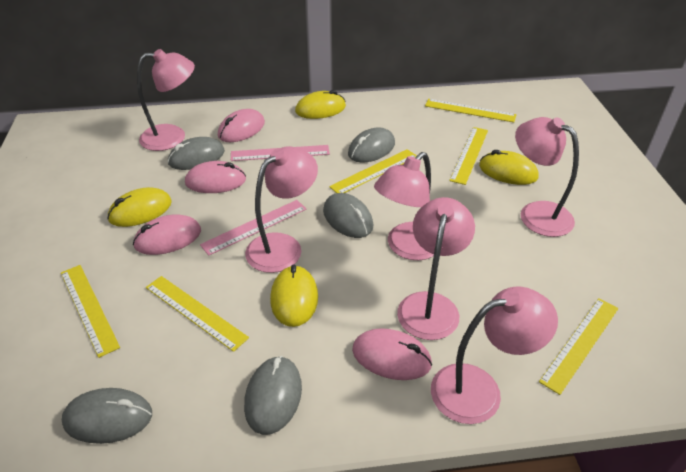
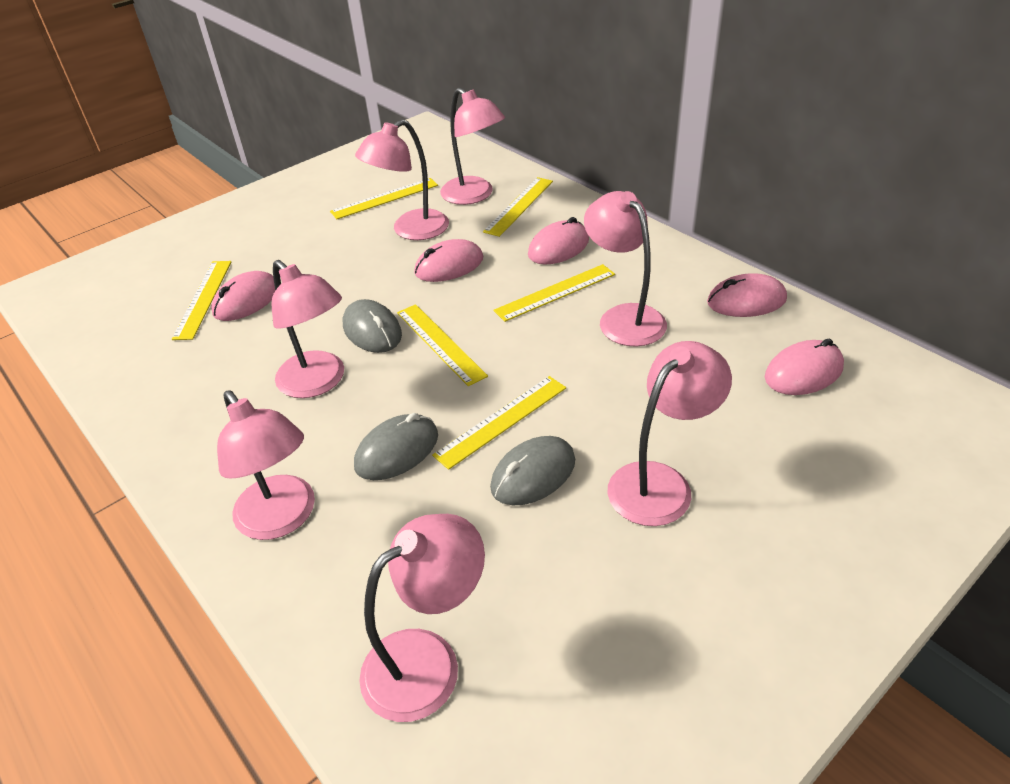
grey mouse: [62,388,152,444] [168,137,225,170] [244,356,302,435] [323,193,373,238] [348,127,395,163] = 5 -> [343,299,402,353] [354,413,438,480] [490,436,575,505] = 3
pink lamp: [137,49,195,151] [245,146,318,273] [374,152,434,260] [397,197,475,340] [431,287,558,424] [515,117,579,237] = 6 -> [217,391,315,540] [272,260,344,398] [355,119,449,240] [359,514,485,722] [440,88,505,205] [584,191,667,347] [608,341,732,526] = 7
pink mouse: [133,214,201,255] [185,161,246,193] [218,109,265,142] [352,328,432,380] = 4 -> [211,271,275,321] [414,239,483,282] [528,217,589,264] [707,273,787,317] [765,339,844,395] = 5
pink ruler: [200,200,306,256] [231,145,330,161] = 2 -> none = 0
yellow mouse: [107,187,172,227] [270,264,318,327] [295,90,346,119] [479,150,539,185] = 4 -> none = 0

